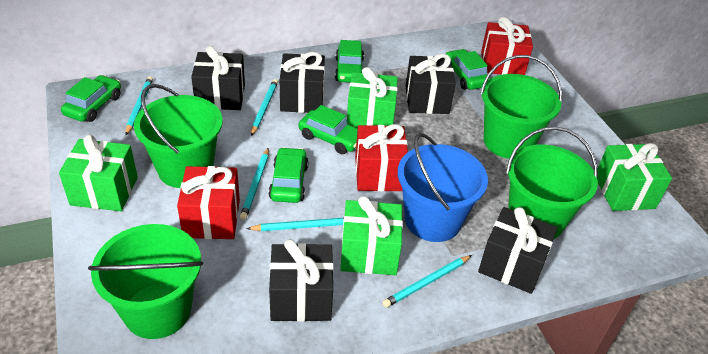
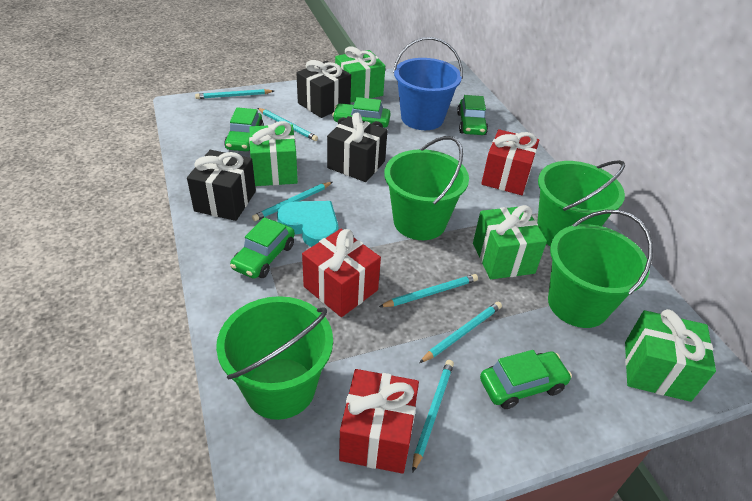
black gift: [191,46,245,110] [269,239,334,322] [280,52,325,113] [406,54,456,114] [478,207,557,294] = 5 -> [187,150,256,221] [296,60,351,118] [327,113,388,182] = 3
turquoise heart: none = 0 -> [277,201,338,247] = 1
turquoise pencil: [125,76,153,135] [240,148,269,220] [246,218,344,231] [251,79,278,136] [382,255,472,308] = 5 -> [195,89,274,99] [252,182,332,221] [258,108,318,141] [379,274,478,307] [412,360,454,473] [419,302,502,363] = 6

